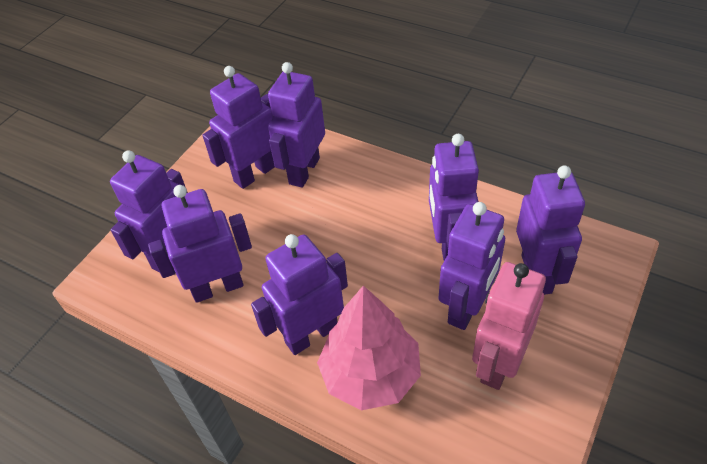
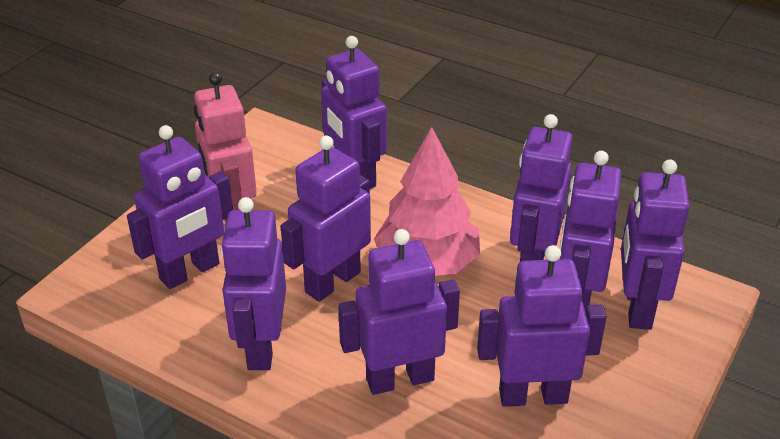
purple robot: [110,151,188,273] [148,185,252,303] [202,66,275,189] [251,234,348,355] [268,62,325,188] [429,134,479,261] [438,202,505,330] [516,166,585,295] = 8 -> [127,125,233,289] [221,197,286,370] [281,135,371,302] [321,36,387,189] [338,229,460,395] [477,245,607,407] [510,114,573,262] [560,151,621,310] [621,159,690,330] = 9

